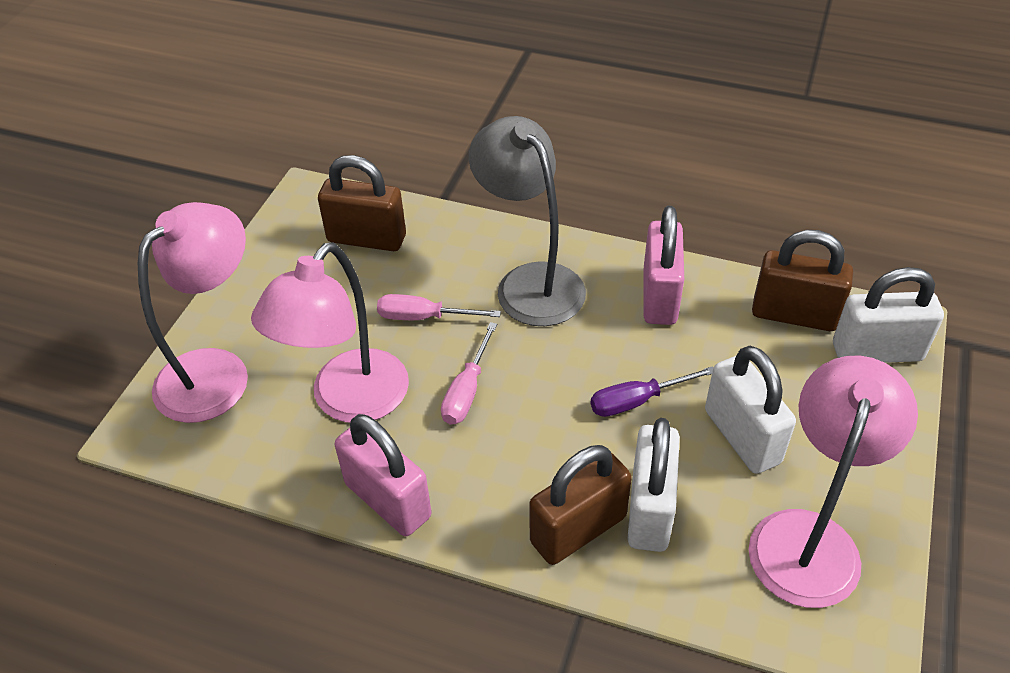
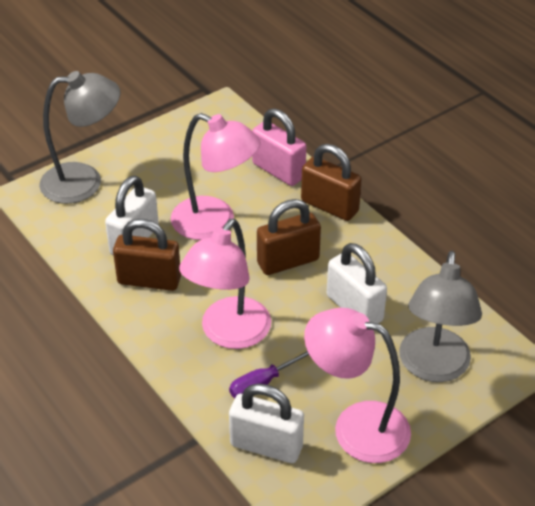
grey lamp: [469,116,586,326] = 1 -> [39,71,120,204] [399,251,482,382] = 2
pink padlock: [335,414,432,536] [643,206,684,325] = 2 -> [252,108,306,186] = 1
pink screwdriver: [377,294,501,320] [441,322,497,425] = 2 -> none = 0

